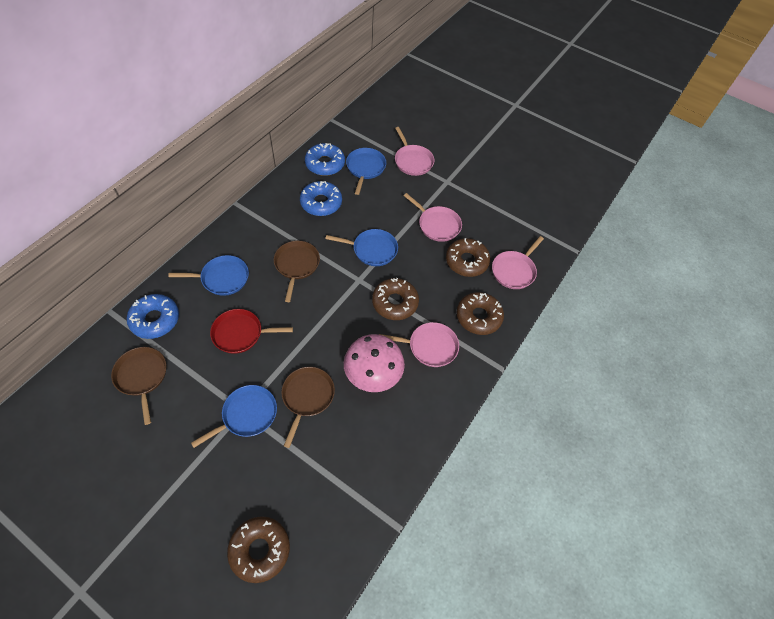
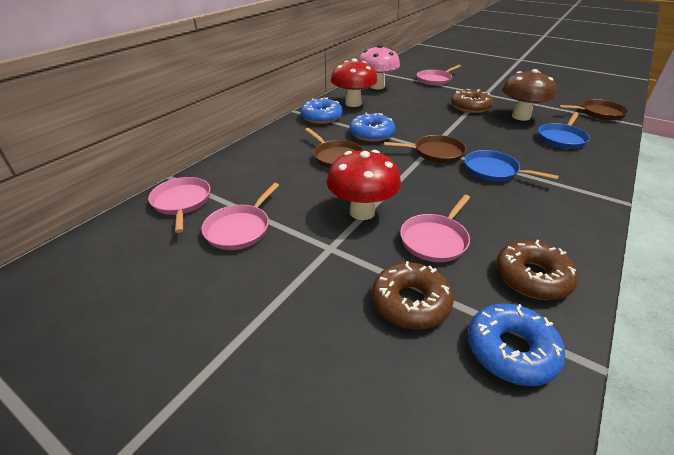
blue pan: [168,255,249,296] [191,385,277,448] [325,229,398,266] [346,148,386,195] = 4 -> [464,150,559,182] [538,112,590,149] = 2
brown donut: [227,516,290,583] [372,278,419,320] [446,238,490,277] [456,292,504,335] = 4 -> [372,261,454,329] [451,89,493,113] [496,239,579,300] = 3
brown mushroom: none = 0 -> [502,69,556,121] = 1
red mushroom: none = 0 -> [327,150,401,220] [331,58,377,107] = 2
red pan: [210,309,293,354] = 1 -> none = 0

